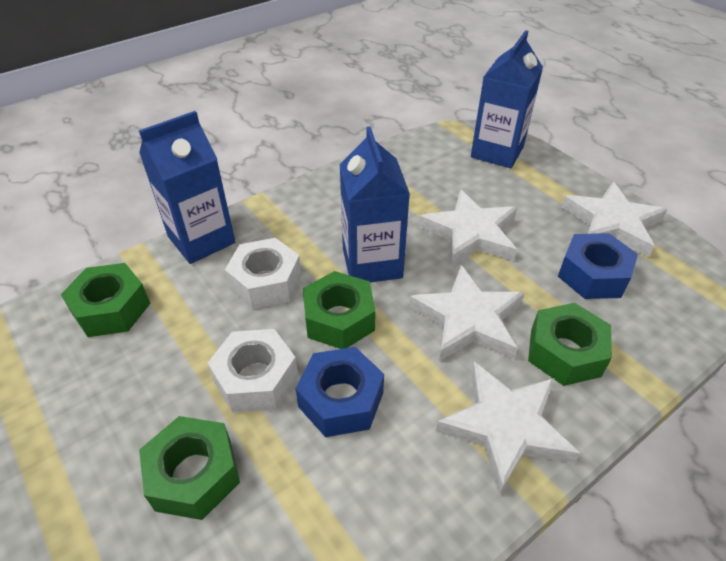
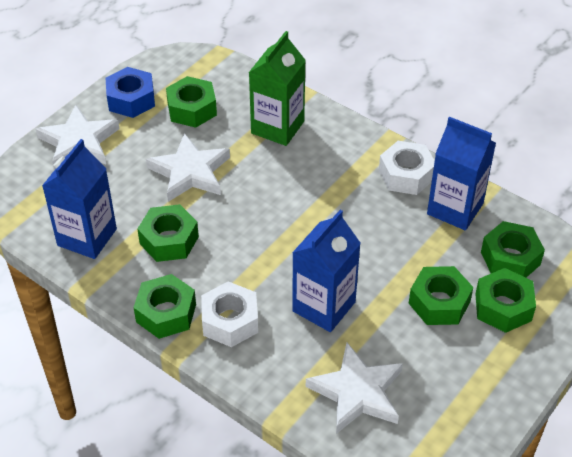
blue nut: [295,347,384,437] [558,233,638,299] = 2 -> [106,67,155,118] = 1
green carton: none = 0 -> [249,31,306,146] = 1
green nut: [61,263,150,337] [139,416,240,520] [303,271,376,349] [528,303,612,386] = 4 -> [133,274,196,339] [137,204,199,262] [166,76,217,128] [409,266,473,325] [475,268,536,333] [481,221,545,277] = 6
white star: [409,265,524,361] [419,189,517,266] [436,362,581,494] [562,182,667,257] = 4 -> [36,105,119,170] [146,133,230,202] [306,343,403,434] = 3

